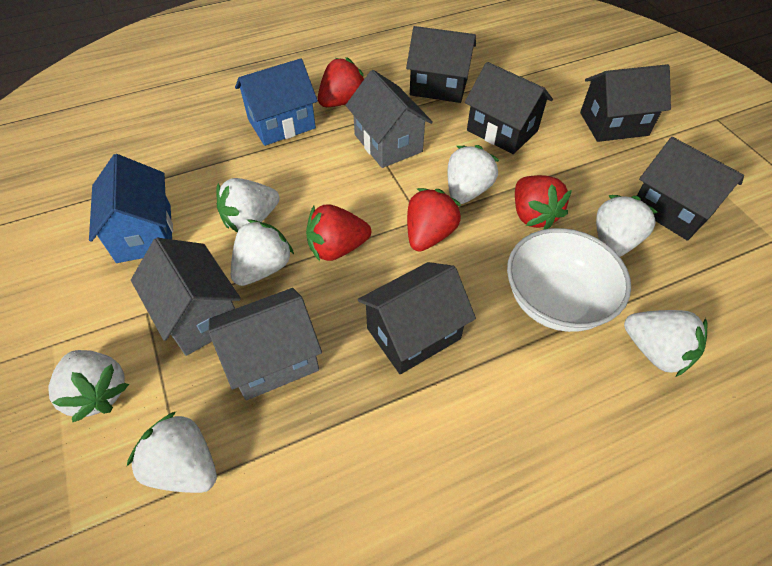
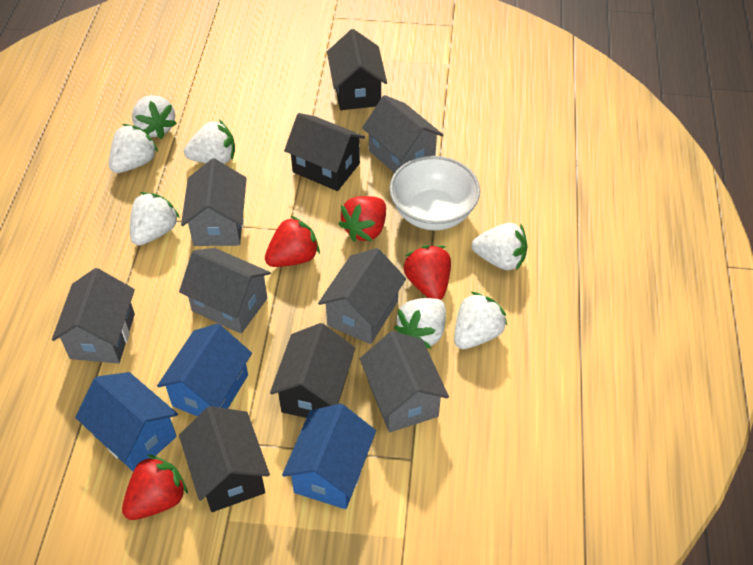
black house: [357,262,476,374] [406,26,476,103] [465,62,553,154] [580,64,671,142] [637,137,744,241] = 5 -> [179,406,270,512] [270,323,355,418] [284,113,365,191] [327,29,387,110] = 4
blue house: [89,154,173,263] [235,58,318,146] = 2 -> [75,372,178,471] [157,323,252,417] [282,404,376,509] = 3
grey house: [131,238,241,356] [209,288,322,400] [346,70,433,168] = 3 -> [52,268,135,364] [179,248,271,334] [181,158,247,246] [318,248,406,344] [360,331,449,432] [362,95,443,173] = 6

